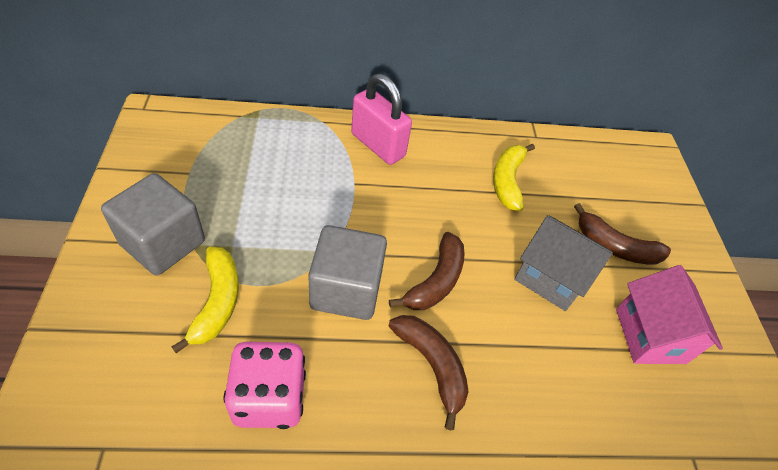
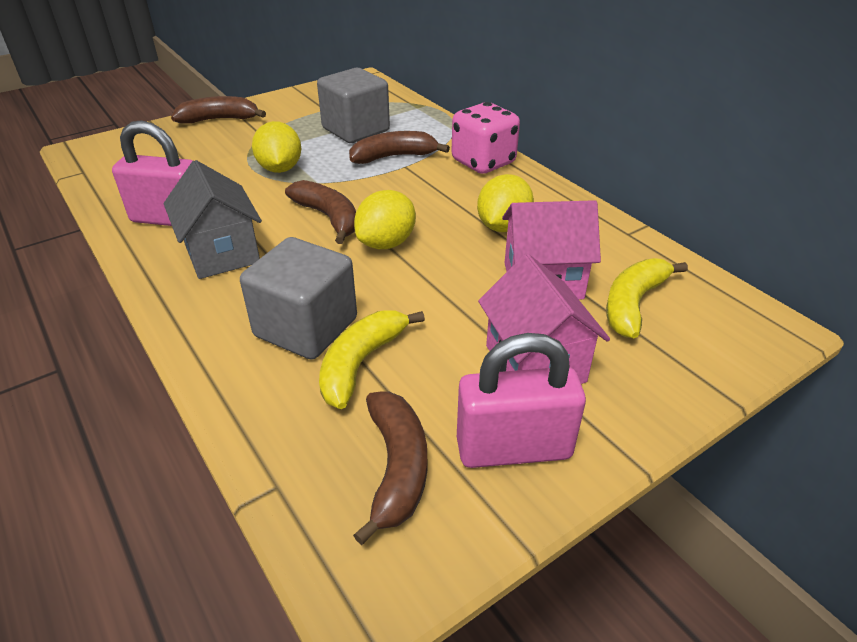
brown banana: [388,315,469,430] [389,232,465,310] [574,203,671,264] = 3 -> [171,96,266,124] [285,180,356,244] [349,131,450,164] [353,391,427,545] = 4
pink house: [616,265,723,364] = 1 -> [478,254,610,384] [502,200,601,299] = 2
pink padlock: [351,74,412,165] = 1 -> [112,120,193,226] [457,333,586,468] = 2
yellow lemon: none = 0 -> [252,121,301,173] [354,190,416,249] [477,174,534,232] = 3

